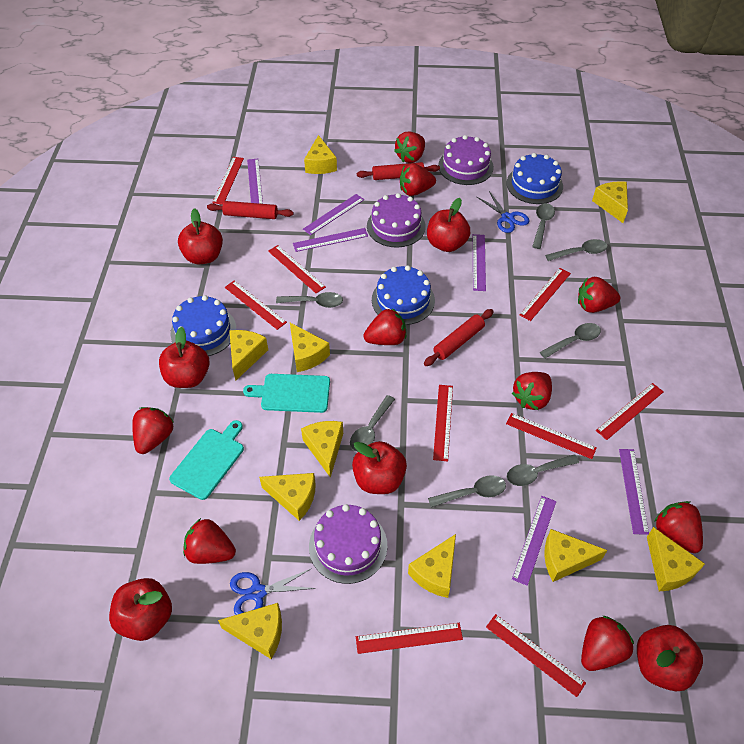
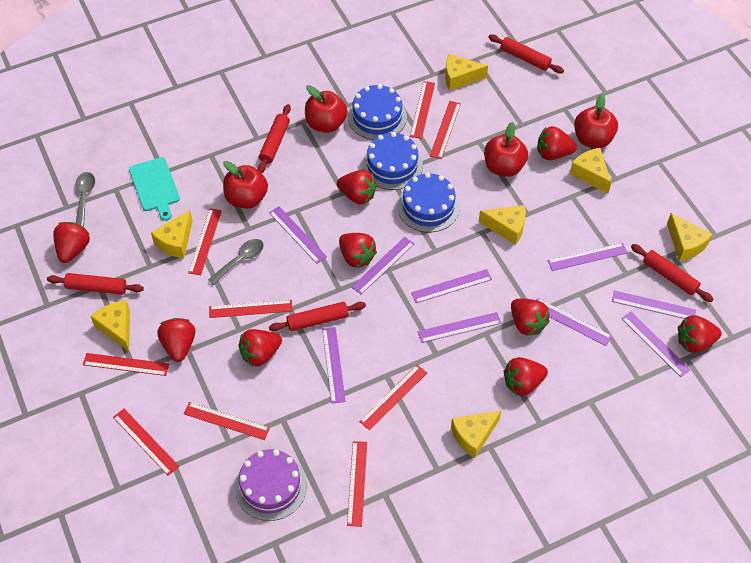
blue scissors: [230,568,316,615] [477,191,529,233] = 2 -> none = 0
grey spoon: [276,292,343,308] [350,395,395,452] [428,475,506,508] [507,454,579,486] [532,203,555,249] [540,323,601,359] [545,239,607,261] = 7 -> [75,172,95,227] [208,239,264,285] = 2
purple cake: [309,504,387,584] [367,193,426,248] [438,135,494,185] = 3 -> [235,449,307,521] = 1
purple ruler: [247,159,263,204] [293,228,368,252] [303,194,364,235] [473,234,486,291] [512,496,556,586] [619,449,649,535] = 6 -> [269,206,327,264] [322,327,346,403] [351,237,414,295] [411,269,492,303] [418,312,501,343] [537,298,612,346] [548,243,628,271] [612,291,696,319] [621,312,691,377] = 9
red apple: [109,578,172,641] [159,327,209,388] [178,208,223,264] [352,441,407,494] [427,198,470,252] [637,625,703,691] = 6 -> [223,161,268,209] [305,85,347,133] [484,122,528,177] [574,94,618,148] = 4
red rolling pin: [207,201,294,219] [357,162,440,180] [424,309,494,366] = 3 -> [47,273,144,295] [257,104,291,174] [269,302,366,331] [488,34,564,74] [631,244,714,302] = 5
turquoise cutting board: [169,420,244,500] [243,374,330,413] = 2 -> [129,157,180,221] = 1
yellow cheese: [218,603,282,659] [229,330,268,381] [259,473,316,521] [290,323,330,372] [301,421,343,478] [304,135,337,174] [408,534,456,598] [544,529,607,582] [592,181,628,223] [647,527,705,591] = 10 -> [90,300,130,351] [151,210,192,258] [445,54,488,91] [451,410,502,458] [479,205,526,245] [570,148,612,194] [667,213,712,261] = 7

